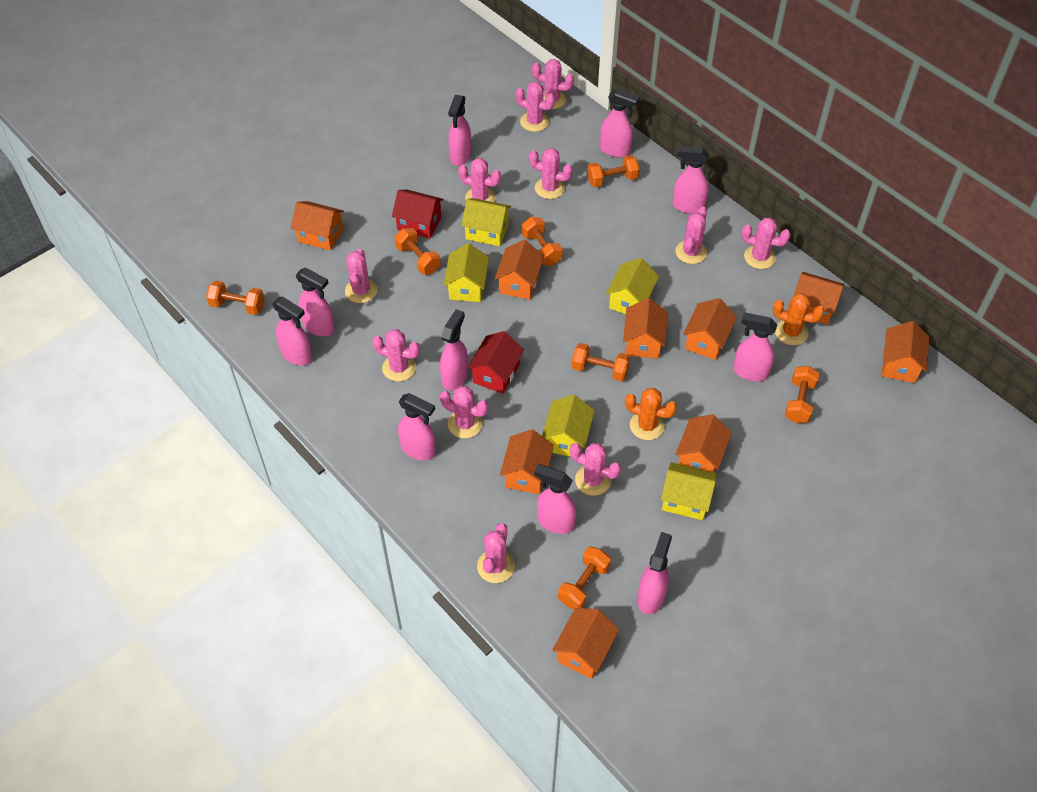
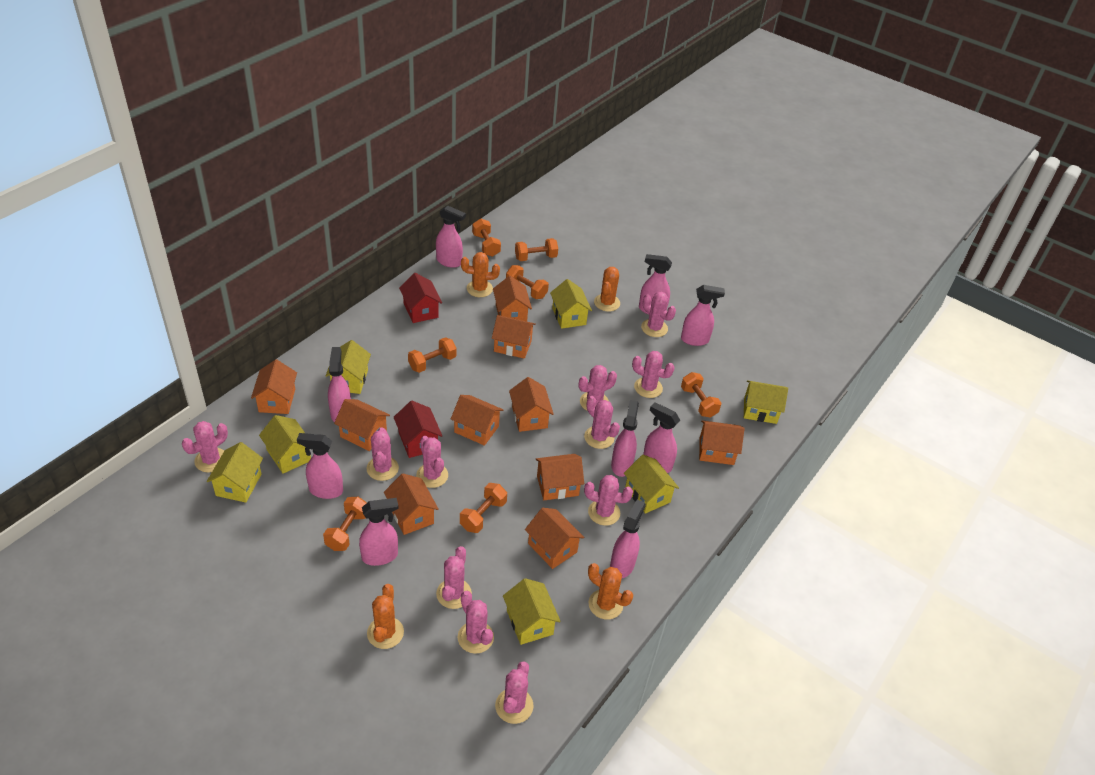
orange cactus: [625,388,677,440] [772,293,825,345] = 2 -> [367,584,404,649] [461,252,500,297] [588,563,633,620] [594,267,620,312] = 4
orange house: [291,201,344,251] [495,240,544,300] [500,429,554,494] [553,608,619,679] [623,298,668,359] [675,414,732,472] [683,298,737,360] [793,272,844,325] [882,321,929,383] = 9 -> [251,359,297,414] [334,399,390,451] [384,474,439,535] [451,395,503,446] [492,315,536,359] [493,276,532,321] [509,377,554,432] [525,508,584,569] [535,454,584,500] [699,420,744,465] = 10
pink spray bottle: [272,296,312,365] [296,267,335,336] [398,393,436,460] [440,309,468,390] [448,95,471,166] [534,464,576,534] [600,89,639,158] [637,532,672,615] [673,146,709,214] [733,313,777,381] = 10 -> [297,433,343,499] [328,347,351,422] [359,498,398,566] [436,205,466,268] [610,499,646,578] [611,400,639,477] [639,254,672,314] [643,402,680,473] [681,285,725,346] = 9
yellow house: [444,243,489,302] [461,198,511,246] [542,394,595,457] [606,258,659,314] [661,462,717,520] = 5 -> [206,442,263,503] [259,415,311,474] [326,340,371,394] [503,578,561,645] [550,279,592,329] [624,455,679,514] [744,380,788,424] = 7

